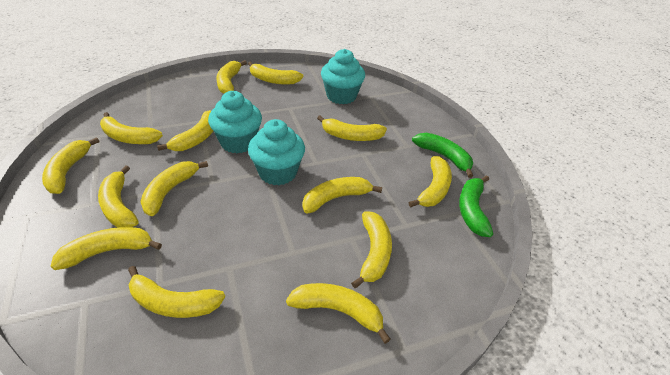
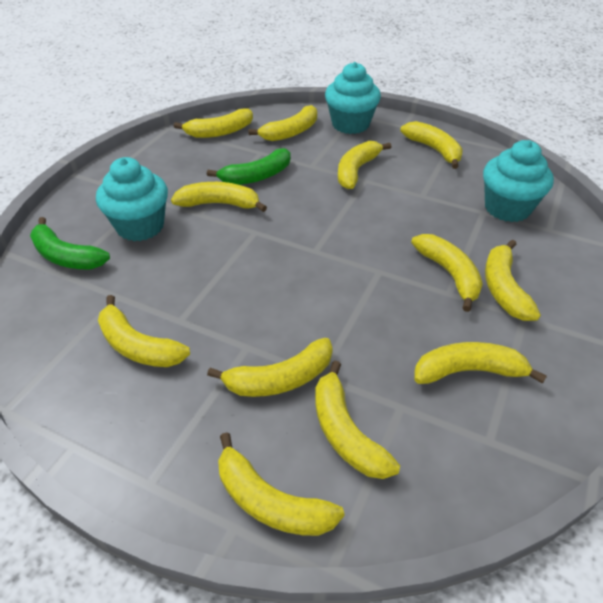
yellow banana: [42,137,99,194] [51,227,162,270] [98,165,139,228] [100,112,163,144] [128,266,225,318] [140,161,208,216] [157,110,213,151] [216,60,247,94] [248,62,303,85] [286,283,391,344] [302,177,382,213] [317,116,387,141] [351,211,392,288] [409,156,452,207] = 14 -> [98,295,190,367] [171,182,267,212] [174,109,253,138] [207,338,333,397] [218,432,345,536] [248,105,317,141] [315,361,400,479] [338,141,391,189] [400,121,463,169] [411,234,483,312] [414,342,547,384] [485,240,541,321] = 12

